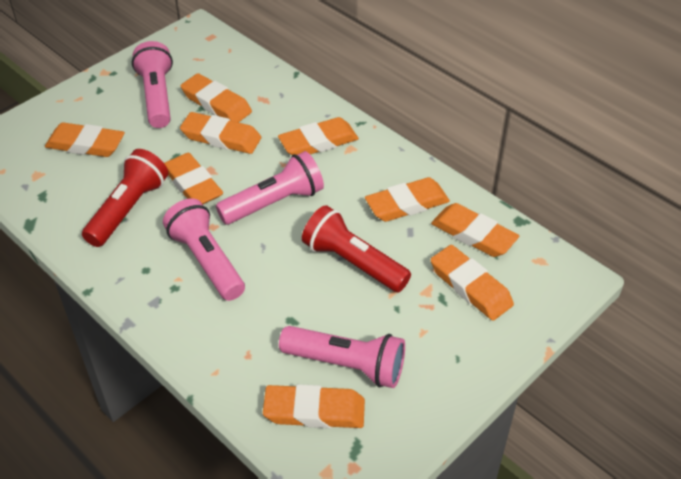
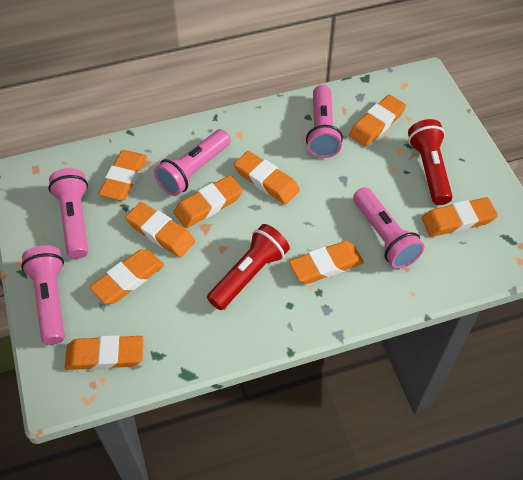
pink flashlight: [132,41,173,128] [163,198,245,301] [216,151,324,225] [279,326,405,388] = 4 -> [21,245,65,345] [48,168,88,259] [154,129,231,196] [306,85,343,158] [353,187,425,269] = 5

